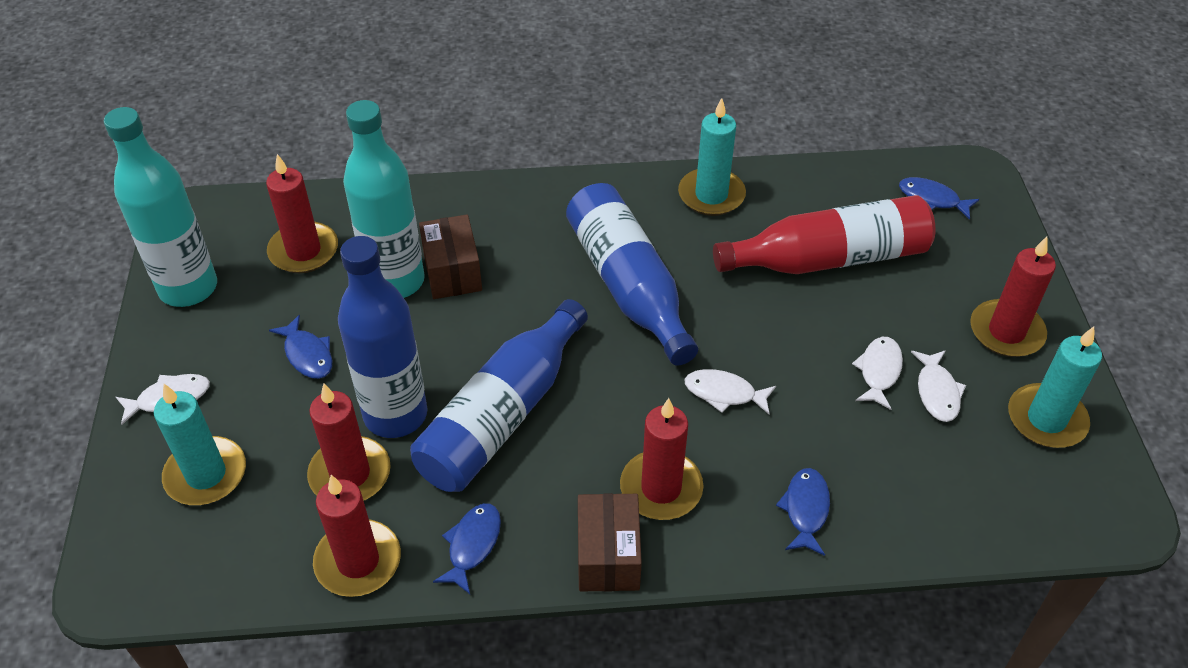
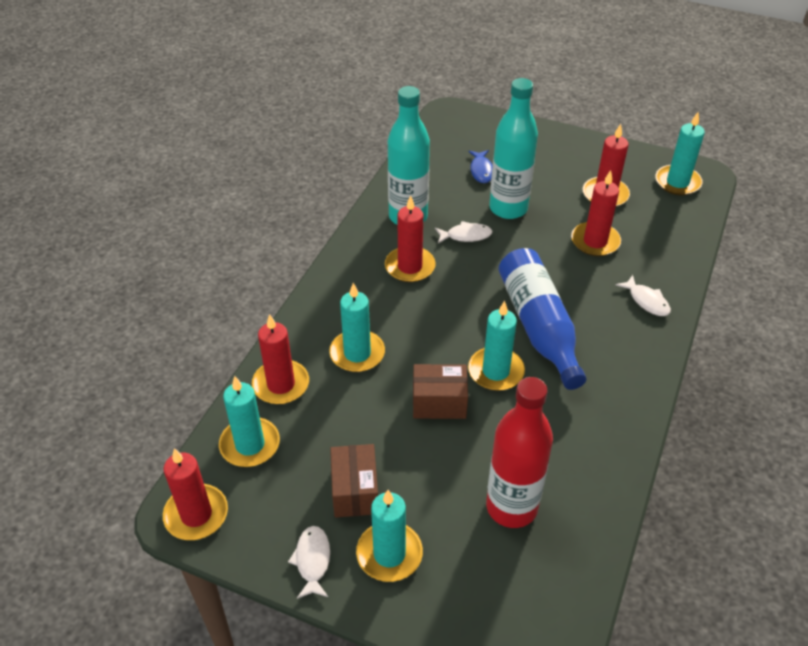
blue bottle: [338,236,427,438] [410,299,588,492] [566,183,698,366] = 3 -> [499,248,586,390] = 1
blue fish: [269,315,332,379] [433,503,501,594] [776,468,830,556] [899,177,979,220] = 4 -> [469,150,493,183] = 1
turquoise candle: [154,384,246,505] [678,98,746,216] [1008,327,1102,448] = 3 -> [219,376,280,467] [329,283,385,372] [356,490,423,582] [468,301,525,391] [655,112,705,195] = 5
white fish: [116,374,210,425] [685,369,776,414] [852,337,903,410] [911,350,966,422] = 4 -> [288,526,330,599] [435,221,492,243] [616,275,671,316] = 3

